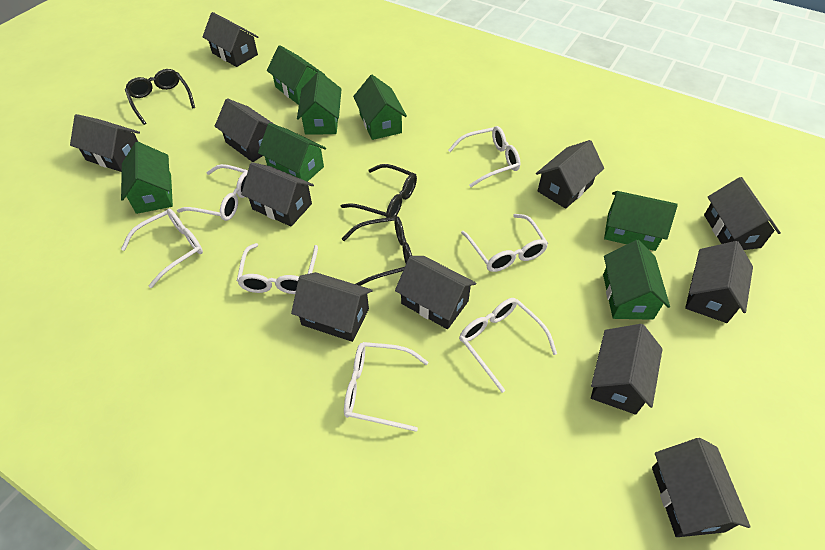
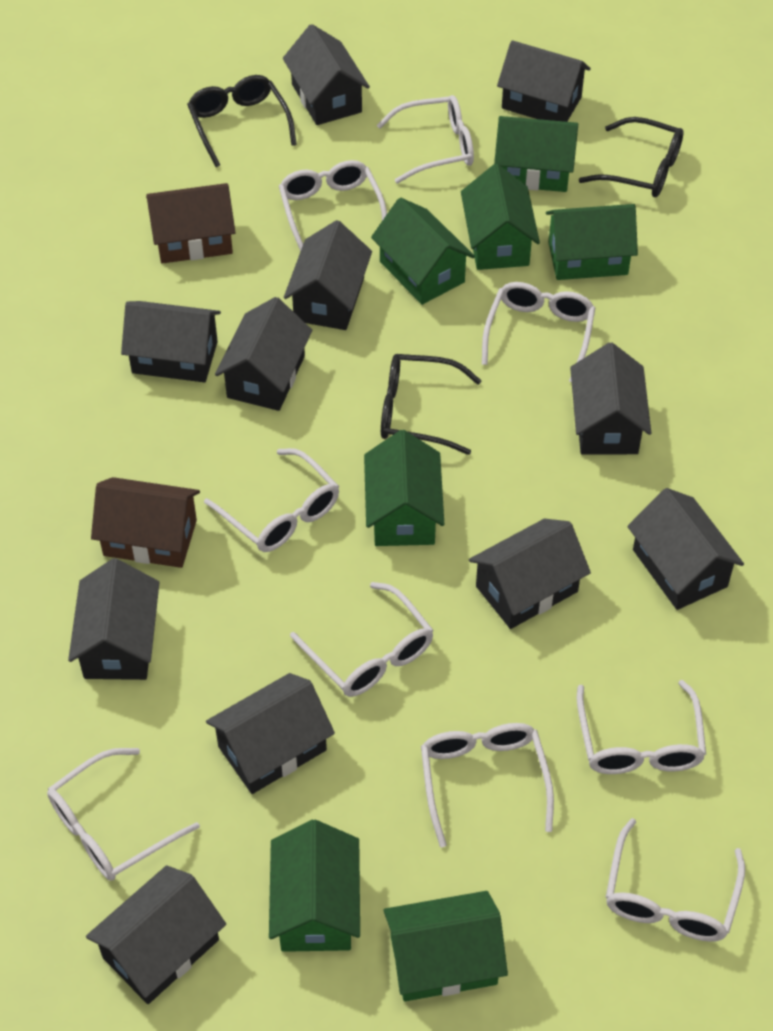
brown house: none = 0 -> [91,477,200,568] [146,183,236,264] = 2
white glasses: [121,209,203,288] [177,164,248,221] [237,243,318,294] [344,342,428,432] [448,126,520,187] [459,298,557,393] [461,214,548,272] = 7 -> [47,748,200,881] [204,448,339,552] [279,160,387,252] [290,582,434,697] [377,95,474,184] [421,723,554,847] [482,282,595,382] [577,680,706,774] [606,818,745,942] = 9

